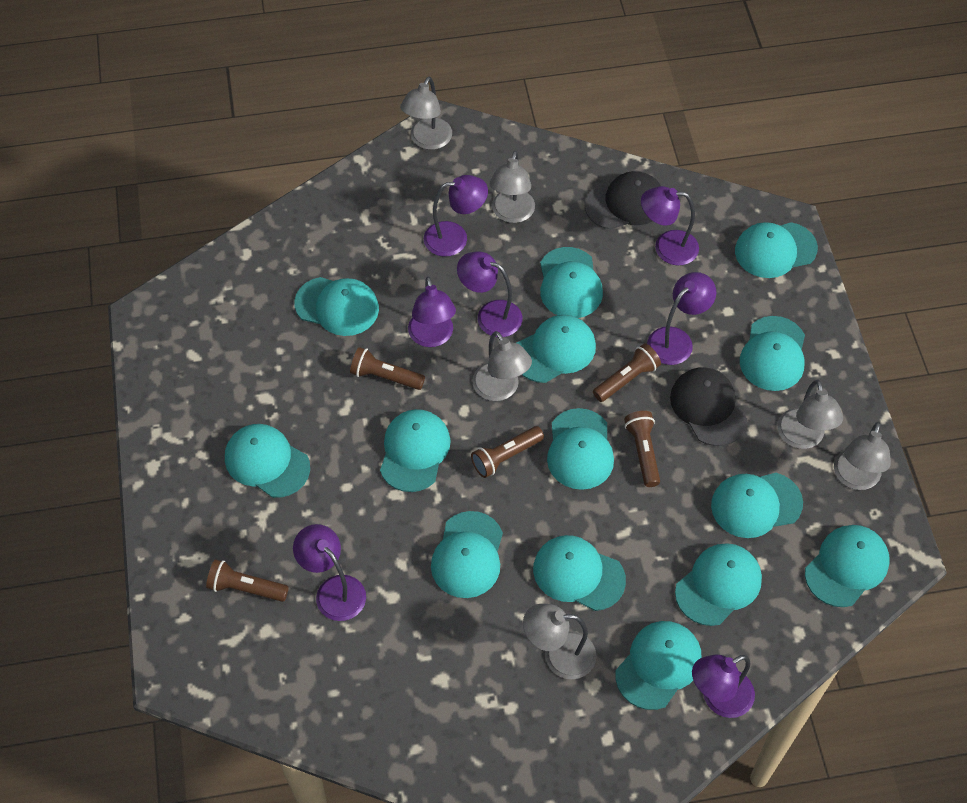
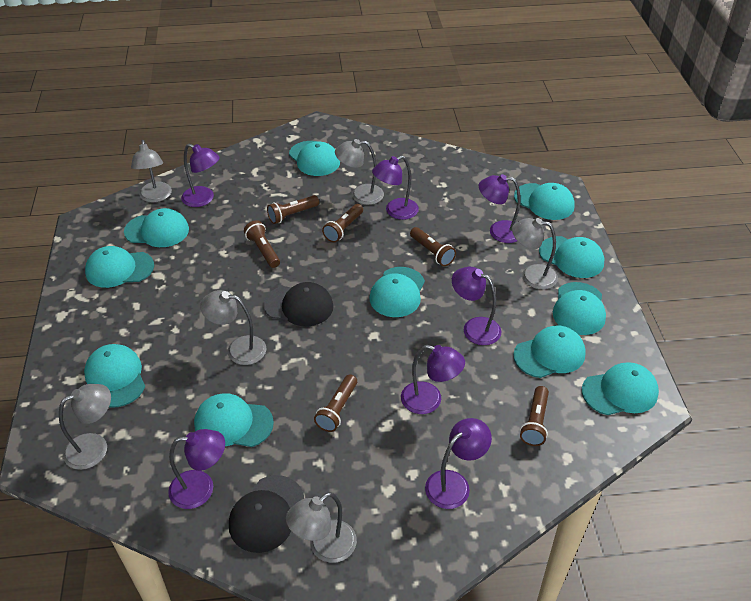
brown flashlight: [206,559,289,602] [350,347,425,390] [471,426,544,478] [593,343,661,402] [624,411,660,487] = 5 -> [244,220,280,268] [267,195,319,224] [314,374,357,432] [322,204,363,242] [410,227,456,266] [520,386,549,446] = 6
turquoise cap: [225,424,310,498] [294,277,379,336] [380,409,450,492] [431,511,503,598] [516,315,596,383] [533,535,626,611] [540,247,603,318] [547,408,614,490] [616,621,702,710] [675,543,762,626] [711,473,803,538] [735,222,818,278] [740,316,805,391] [805,525,890,607] = 14 -> [84,344,145,408] [85,246,154,288] [124,208,189,247] [194,393,274,447] [289,141,340,176] [370,267,425,317] [513,326,586,378] [514,183,575,220] [539,236,604,278] [553,282,606,335] [582,362,659,415] = 11

